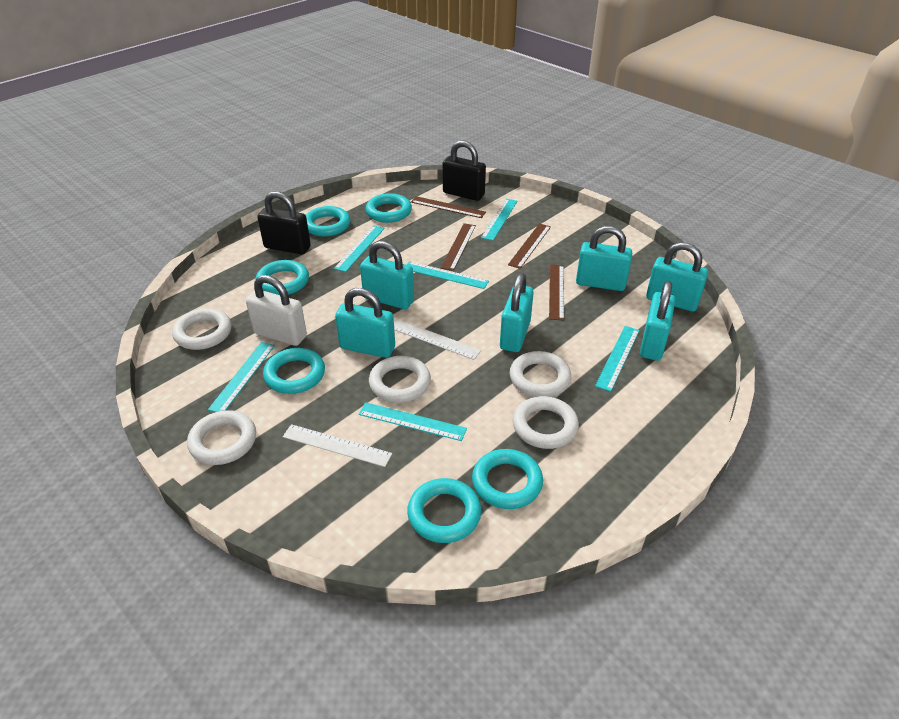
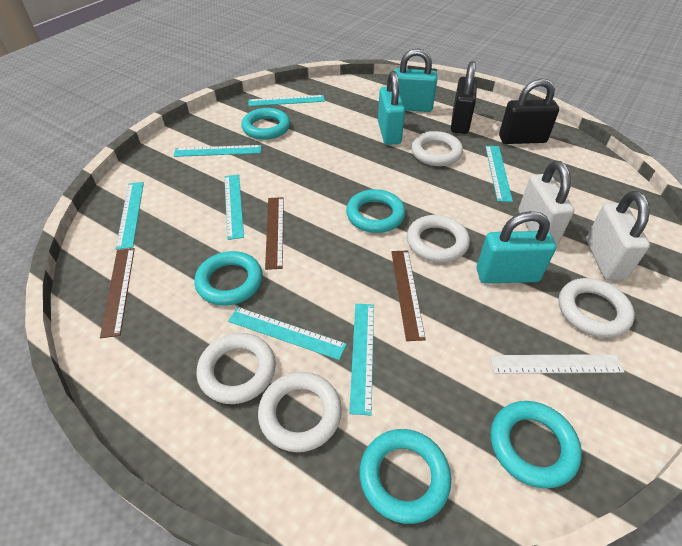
brown ruler: [411,196,486,218] [441,223,476,271] [508,223,551,269] [549,265,564,321] = 4 -> [100,248,135,338] [265,197,284,270] [391,250,426,341] = 3
turquoise padlock: [335,288,395,358] [360,241,414,309] [500,273,534,352] [576,226,632,291] [640,281,675,361] [646,242,708,312] = 6 -> [378,71,405,145] [393,48,437,112] [477,211,556,284] = 3
turquoise ring: [256,260,309,295] [263,348,325,394] [306,206,351,237] [366,193,412,223] [407,478,481,543] [472,449,543,509] = 6 -> [194,251,263,306] [241,108,290,140] [346,189,406,233] [360,429,451,524] [490,401,582,488] = 5
turquoise ruler: [208,342,275,412] [334,225,385,272] [359,402,467,441] [407,261,489,289] [481,199,517,241] [595,326,640,392] = 6 -> [116,182,144,250] [174,145,261,157] [224,175,244,240] [228,307,347,360] [248,95,325,106] [349,304,374,415] [485,146,513,202] = 7
white padlock: [246,275,307,346] = 1 -> [518,161,574,245] [586,191,650,280] = 2
white ruler: [283,424,392,467] [394,320,481,360] = 2 -> [490,354,624,374] = 1

